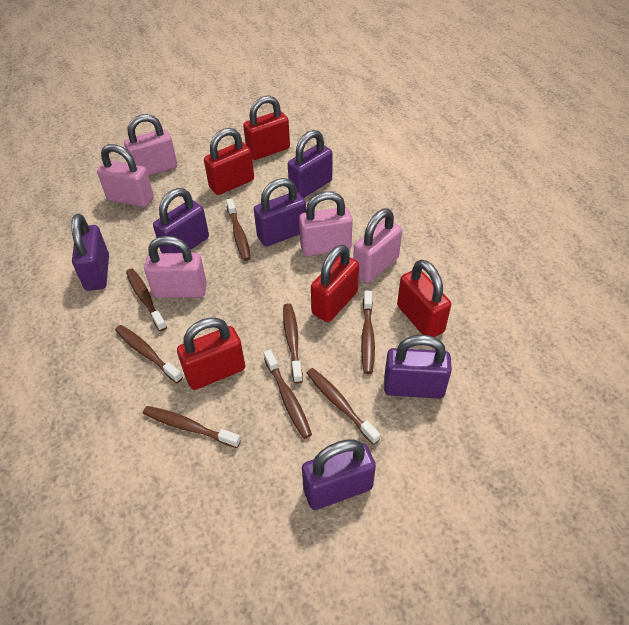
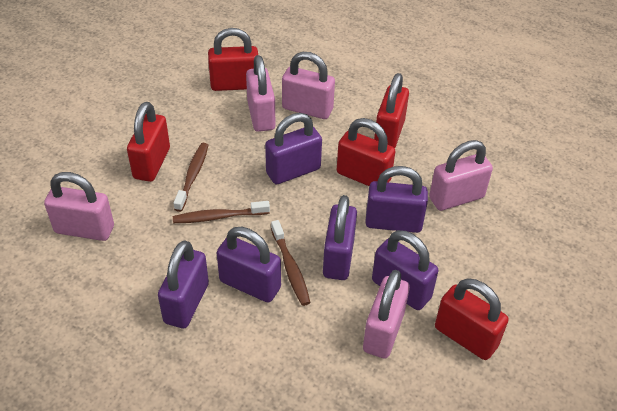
brown toothbrush: [115,325,183,383] [126,269,167,331] [143,406,241,448] [226,198,251,261] [264,350,312,439] [283,303,303,383] [307,368,380,445] [361,291,375,374] = 8 -> [173,143,208,212] [173,201,270,223] [271,220,310,306] = 3

